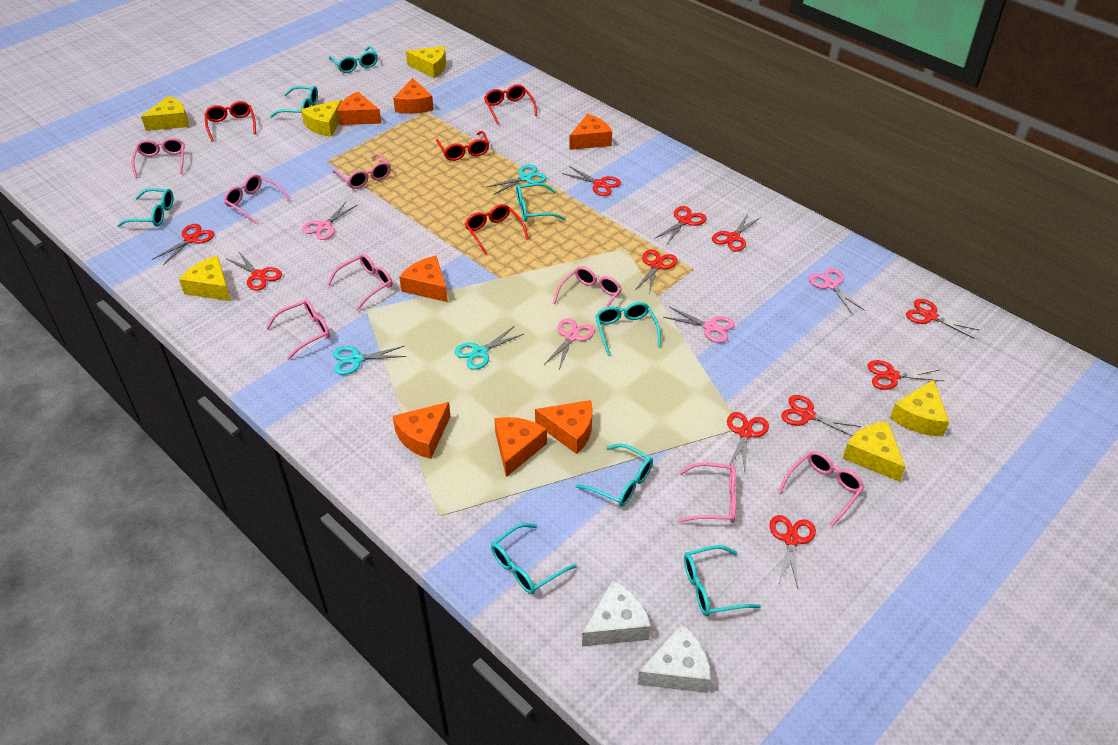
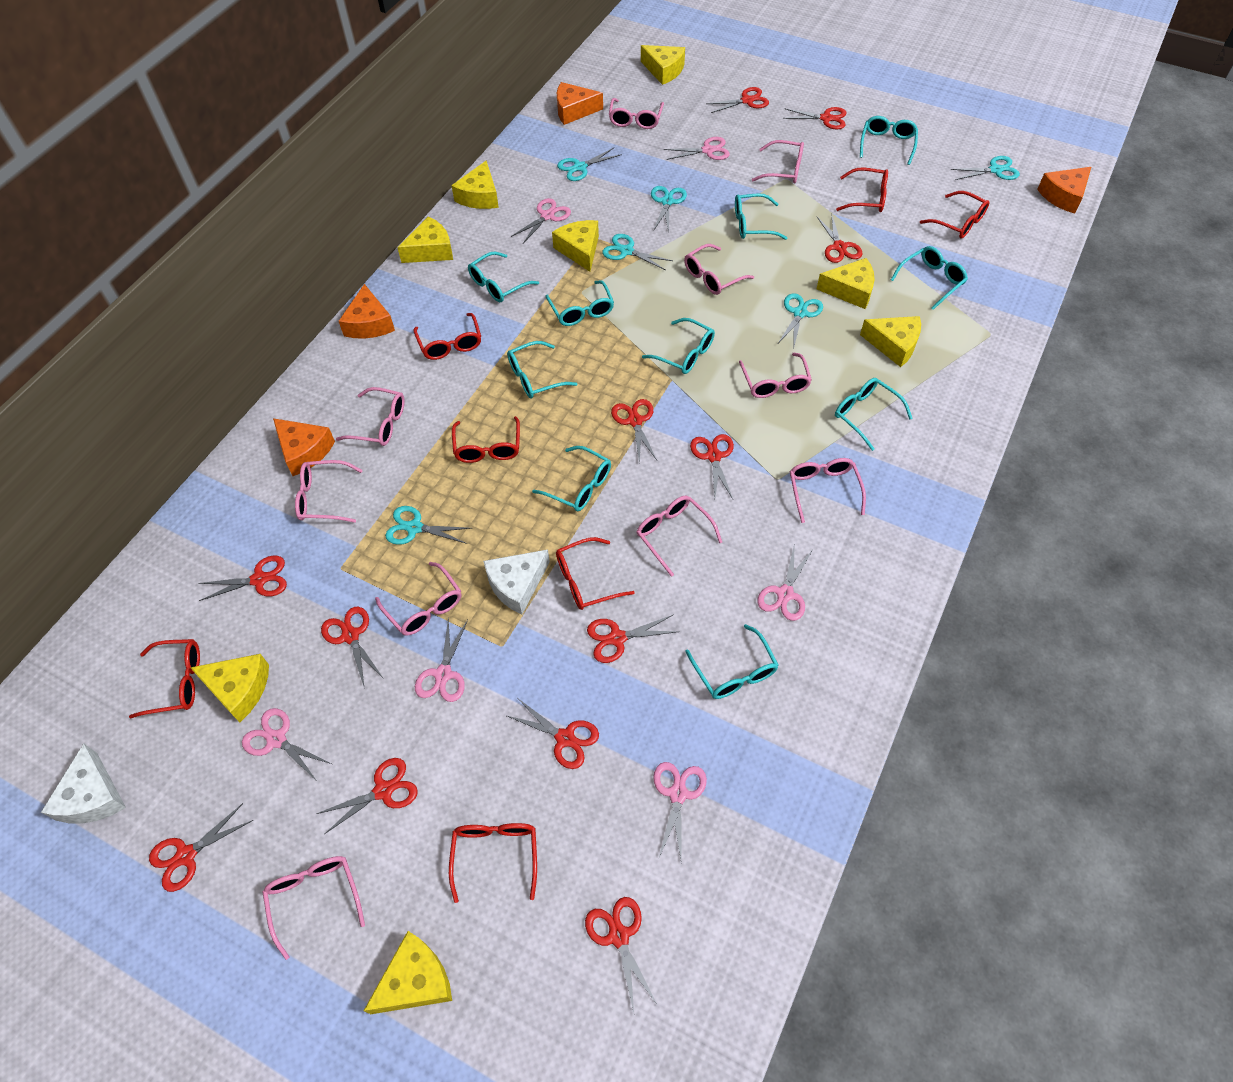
orange cheese: [337,92,382,125] [393,78,434,114] [393,402,450,459] [399,256,448,302] [494,417,547,477] [535,400,593,454] [569,114,612,150] = 7 -> [273,418,335,476] [339,284,395,339] [557,82,603,125] [1037,167,1091,214] = 4
pink glasses: [131,138,185,178] [224,174,290,223] [266,299,330,360] [327,254,392,310] [333,153,391,189] [553,266,622,322] [678,462,736,523] [778,451,864,527] = 8 -> [262,856,365,960] [295,460,363,523] [336,387,405,446] [375,562,462,636] [609,98,664,129] [637,496,722,577] [684,244,754,295] [739,353,812,398] [752,140,804,183] [790,458,866,523] = 10
pink scissors: [302,201,357,240] [544,318,595,369] [663,307,735,343] [808,268,865,314] = 4 -> [242,708,332,781] [415,617,468,702] [511,198,571,243] [653,762,707,864] [664,137,730,160] [757,543,812,621] = 6
red glasses: [205,101,256,142] [436,131,489,161] [465,204,529,255] [484,84,538,125] = 4 -> [129,639,200,719] [413,313,481,360] [449,823,537,903] [452,416,520,463] [556,537,635,610] [836,168,888,212] [920,191,989,239] = 7
red scissors: [152,224,215,265] [227,251,282,291] [562,166,621,196] [635,250,677,294] [656,206,707,244] [712,214,761,252] [727,412,769,471] [770,515,816,588] [781,395,861,436] [867,360,944,390] [906,299,979,339] = 11 -> [149,803,253,892] [198,555,287,601] [316,758,418,834] [321,607,384,686] [505,699,599,769] [585,897,658,1012] [587,614,680,663] [611,399,657,463] [690,434,734,499] [707,87,769,113] [783,107,846,129] [817,213,862,263] = 12
turquoise glasses: [117,188,174,227] [270,86,318,118] [329,46,378,73] [491,523,577,594] [516,183,566,222] [575,444,653,507] [595,302,661,356] [684,545,761,616] = 8 -> [468,252,539,302] [507,341,578,398] [532,446,611,511] [545,280,614,326] [642,318,715,374] [685,624,779,699] [735,193,787,240] [835,378,913,451] [860,116,918,165] [891,246,968,310] = 10
turquoise scissors: [333,346,406,375] [454,326,524,370] [487,165,547,195] = 3 -> [385,506,471,545] [557,148,622,181] [602,234,673,270] [651,186,687,231] [778,293,823,346] [951,156,1020,180] = 6
yellow cheese: [141,96,189,131] [179,256,231,301] [301,100,342,137] [406,46,446,78] [843,422,906,482] [890,379,949,436] = 6 -> [190,654,269,722] [364,931,452,1014] [397,216,453,263] [451,160,499,209] [552,220,599,272] [641,45,685,85] [817,258,875,309] [860,316,921,367] = 8

